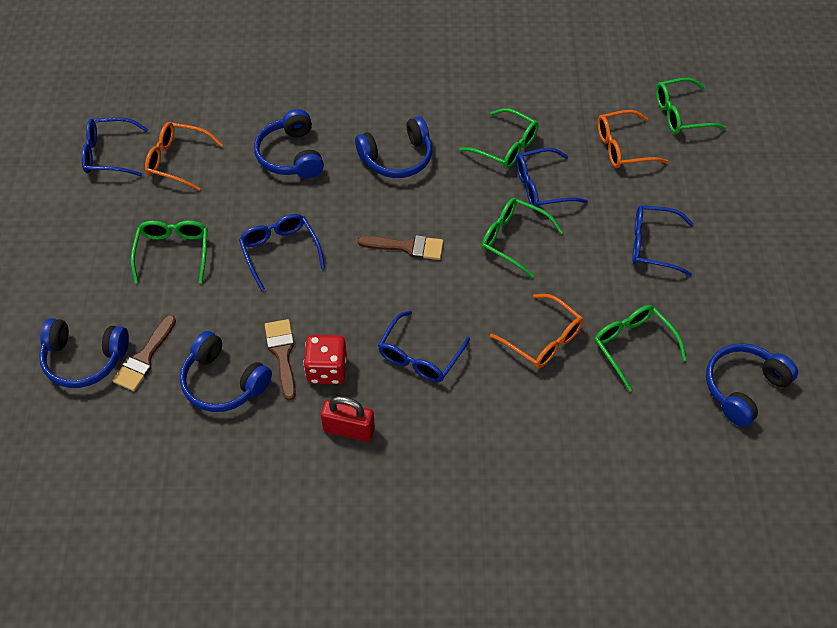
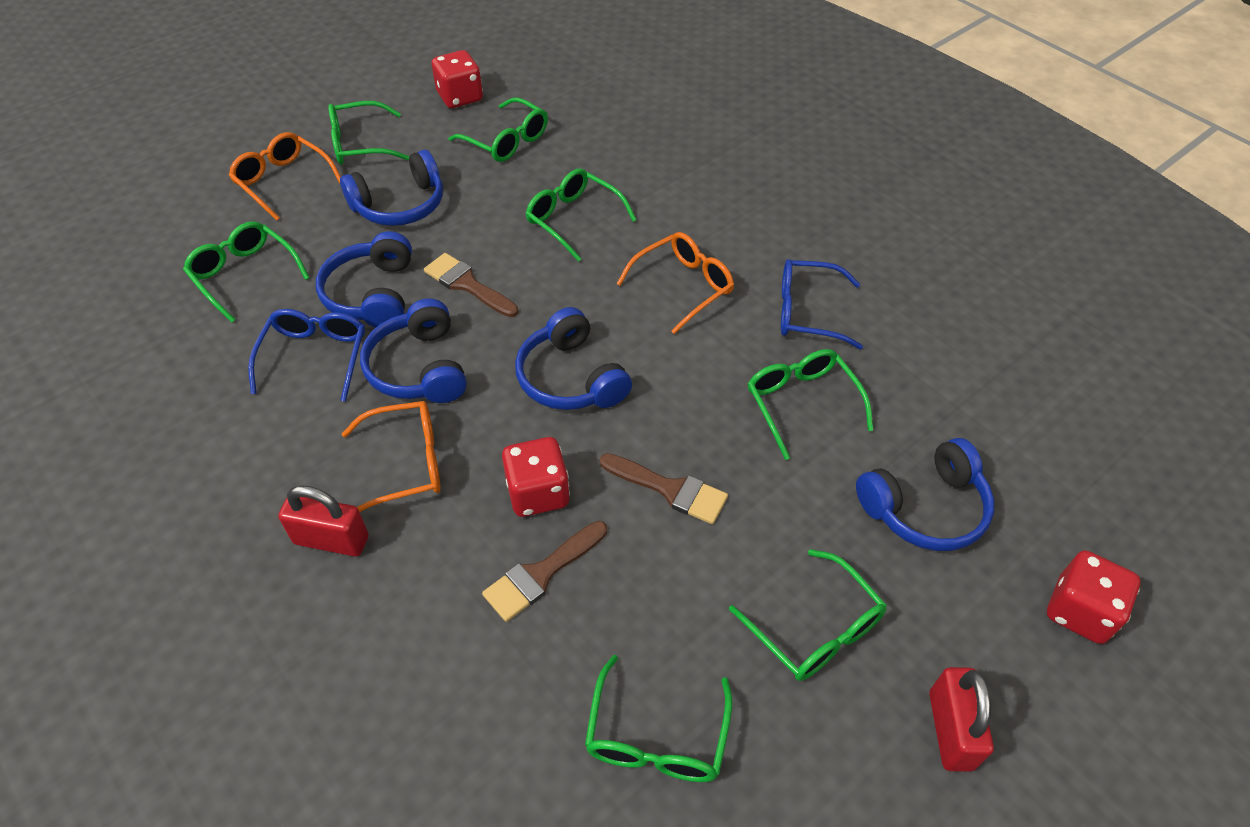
blue glasses: [81,117,149,176] [239,214,325,291] [378,311,470,382] [516,148,588,207] [632,205,694,276] = 5 -> [248,309,365,402] [781,259,863,350] = 2
green glasses: [131,220,208,283] [459,108,538,169] [482,198,563,278] [594,305,687,392] [656,78,726,134] = 5 -> [183,221,309,323] [328,101,409,165] [448,97,548,162] [526,168,636,262] [585,655,732,782] [729,549,887,681] [748,349,873,460] = 7
red dice: [303,335,347,384] = 1 -> [432,50,483,108] [502,437,570,517] [1047,550,1141,644] = 3
red padlock: [321,396,375,442] = 1 -> [278,485,369,557] [929,667,994,772] = 2

